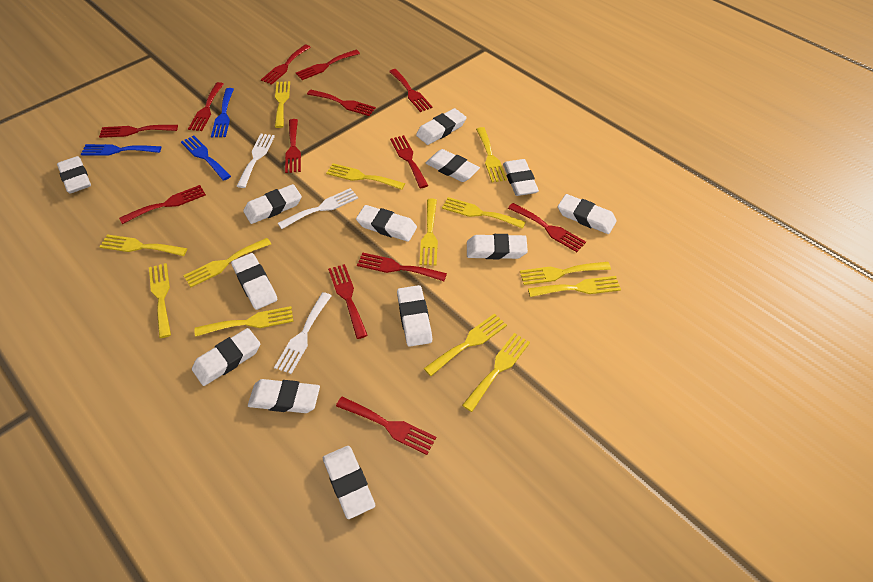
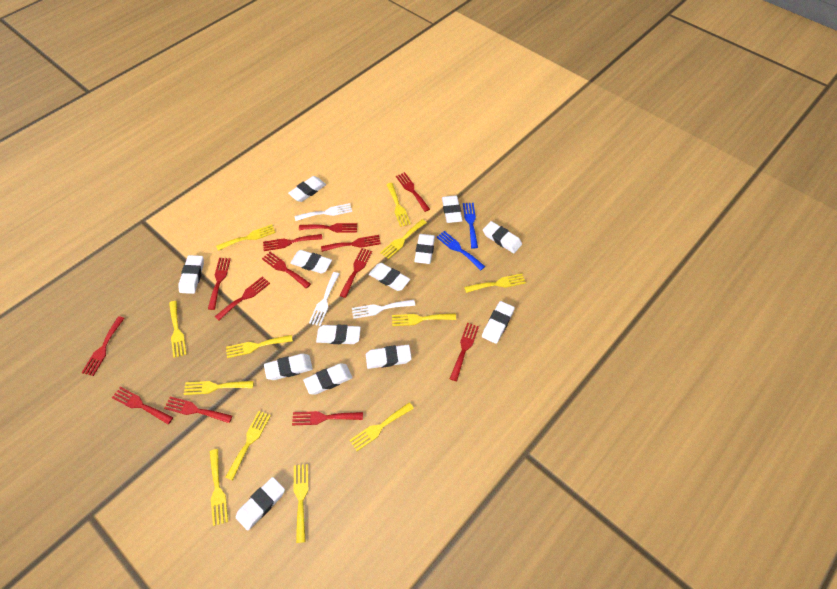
blue fork: [81,144,161,156] [181,136,231,181] [211,88,234,137] = 3 -> [436,231,485,270] [463,203,478,249] = 2
yellow fork: [99,235,187,256] [149,263,171,338] [183,238,271,287] [194,306,294,337] [275,81,290,128] [326,163,405,190] [419,199,438,265] [424,313,507,376] [442,197,526,229] [462,333,530,412] [476,127,507,183] [520,262,611,285] [528,276,621,297] = 13 -> [169,301,186,358] [184,381,254,395] [210,449,228,526] [216,224,276,251] [225,411,271,480] [226,335,293,358] [294,464,308,543] [349,402,414,451] [380,219,427,259] [386,183,411,227] [392,314,456,326] [464,274,526,293] = 12

